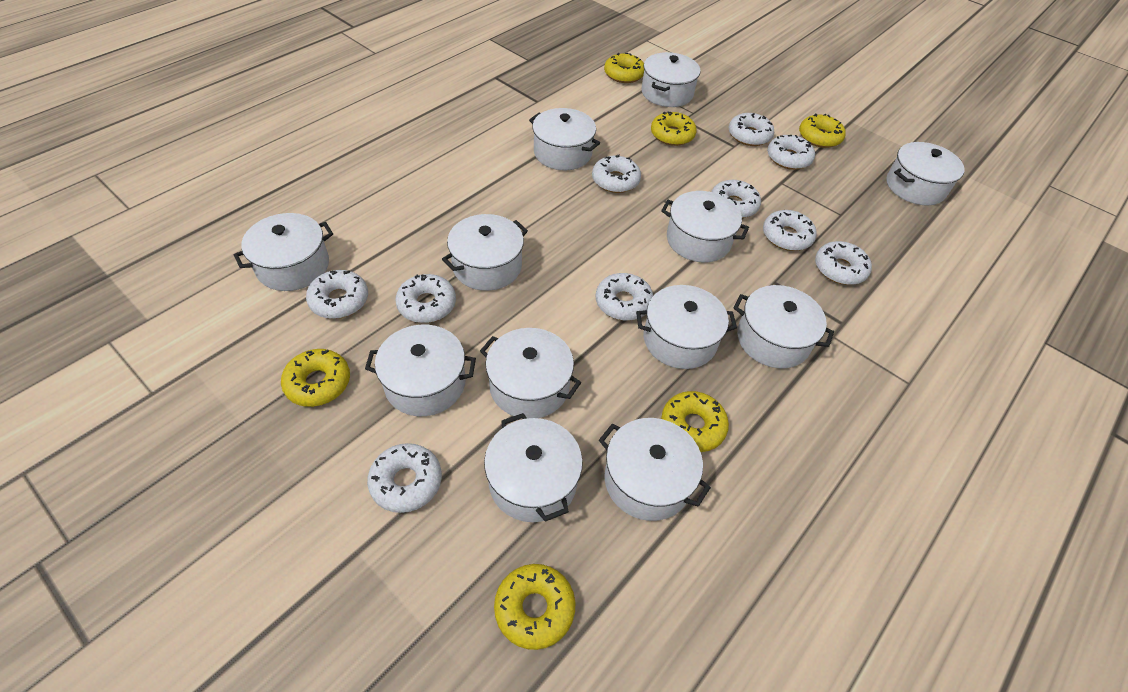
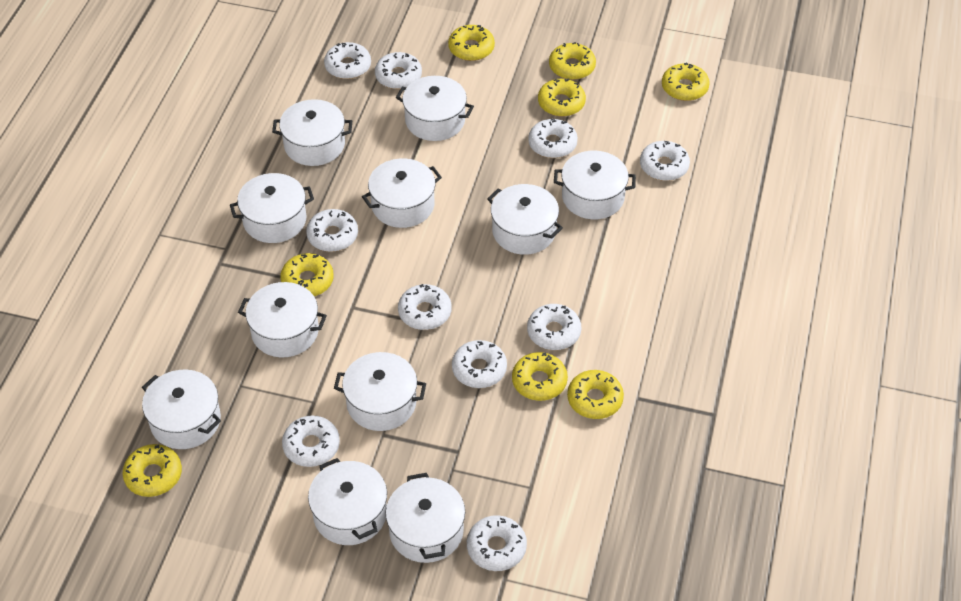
white pot: [234,213,333,291] [365,325,476,416] [442,214,528,291] [480,328,581,419] [484,413,583,522] [529,108,600,170] [599,418,711,521] [636,285,737,369] [641,52,700,107] [661,191,749,262] [734,285,834,368] [886,142,965,206] = 12 -> [142,370,221,449] [230,173,314,243] [238,282,327,357] [272,99,352,166] [308,458,387,545] [334,352,426,431] [362,158,442,228] [386,473,465,563] [396,76,474,141] [487,184,563,255] [554,151,636,219] = 11
yellow donut: [281,349,350,407] [494,564,575,650] [604,53,644,83] [651,112,697,146] [661,391,729,452] [799,113,846,148] = 6 -> [122,444,182,497] [280,253,334,296] [448,25,495,61] [512,352,568,401] [538,78,586,117] [549,42,596,80] [567,370,624,419] [662,62,710,101] = 8

